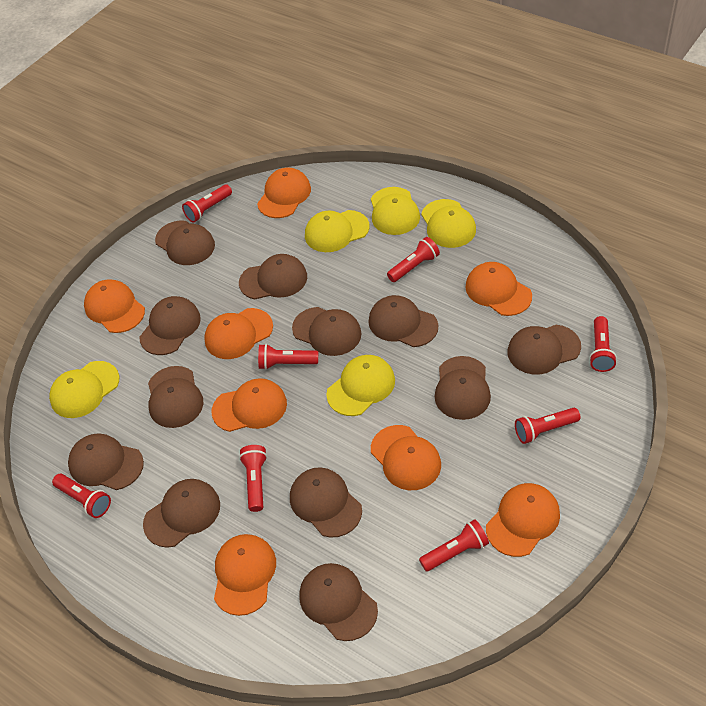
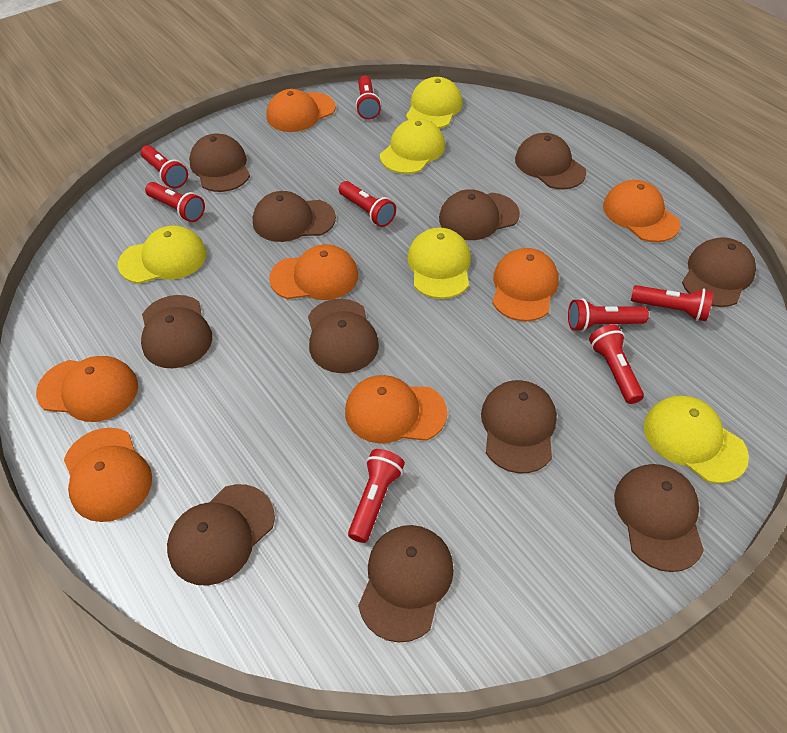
brown cap: [68,433,144,490] [139,296,201,355] [143,479,220,548] [148,366,203,428] [155,220,215,265] [239,254,307,300] [290,467,362,538] [292,307,361,356] [299,563,378,641] [368,295,438,347] [434,356,491,420] [507,325,581,374] = 12 -> [141,295,212,368] [167,484,275,586] [189,134,250,192] [253,191,336,242] [308,299,379,373] [358,525,454,643] [439,189,520,240] [481,380,557,473] [515,133,586,189] [614,464,704,572] [682,237,756,307] = 11
orange cap: [84,279,145,333] [204,308,273,359] [212,378,287,432] [214,534,276,616] [257,167,311,218] [371,425,441,490] [465,262,532,316] [486,483,560,557] = 8 -> [36,356,138,422] [64,428,152,522] [266,89,336,132] [269,244,358,300] [345,375,447,443] [492,248,559,321] [603,180,681,242] = 7

